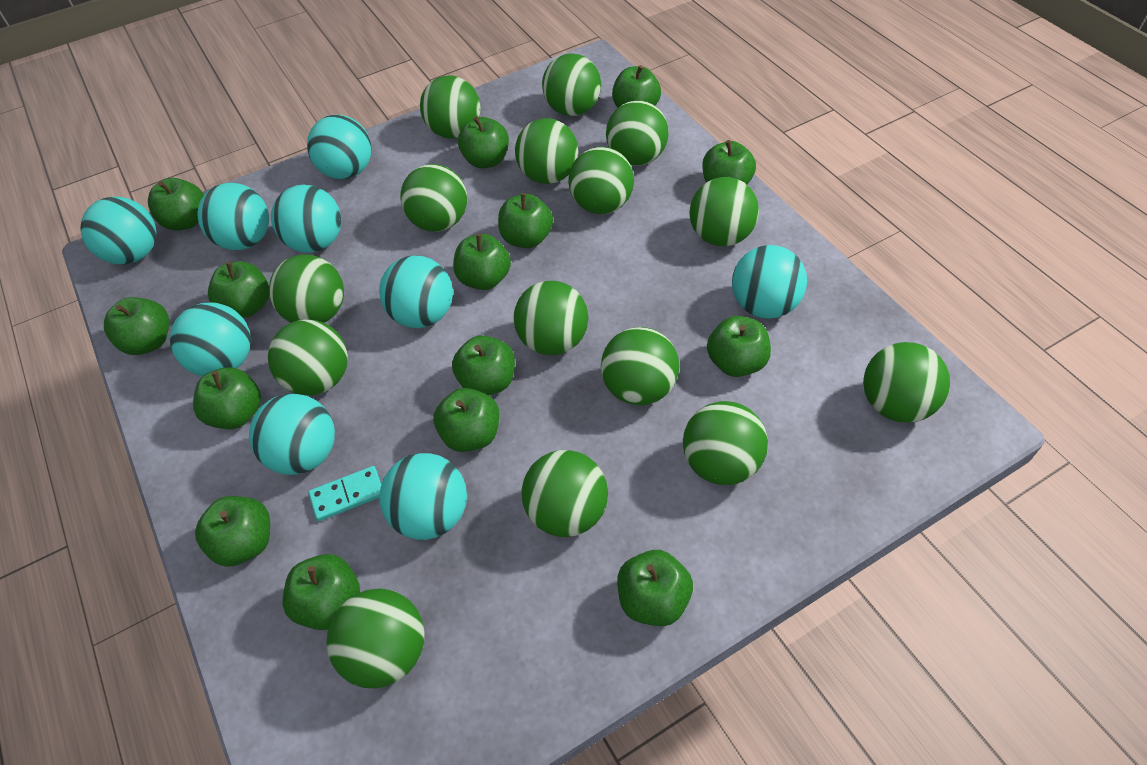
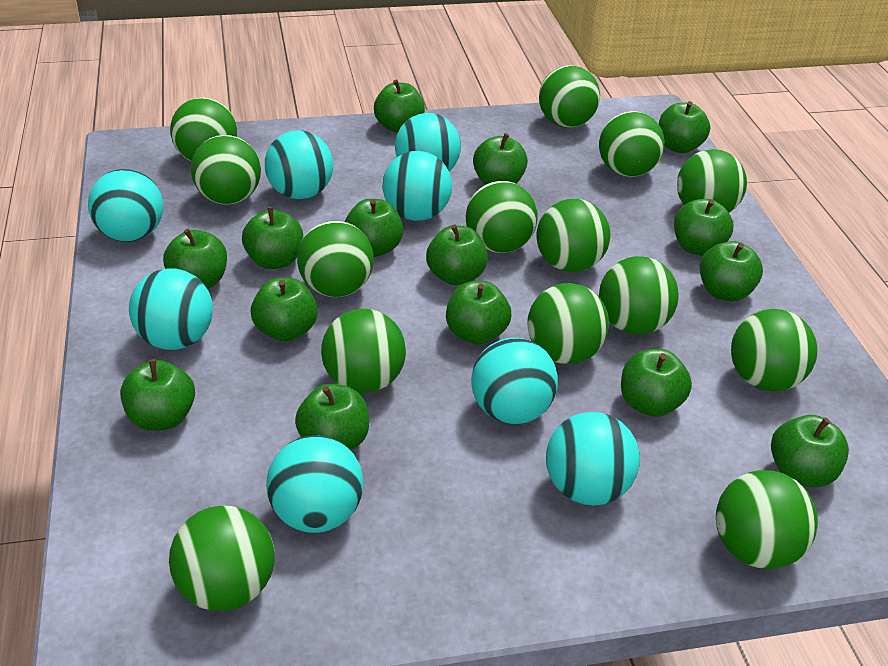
green ball: [268,319,348,396] [269,255,344,323] [326,589,425,688] [400,164,467,232] [420,75,481,139] [514,281,588,355] [515,118,579,184] [521,450,608,537] [542,53,601,116] [568,147,634,214] [601,327,679,405] [606,100,669,166] [683,401,768,485] [689,177,759,246] [863,342,950,423] = 15 -> [169,506,275,611] [170,97,237,161] [191,135,261,205] [297,221,374,297] [321,309,406,393] [466,181,537,253] [527,283,609,364] [537,199,610,272] [539,65,600,128] [599,111,665,177] [599,256,678,335] [677,149,747,213] [716,470,818,569] [731,309,817,391] = 14
turquoise ball: [80,197,157,264] [170,302,251,376] [198,183,269,250] [249,394,335,475] [271,185,341,253] [307,115,371,179] [379,256,453,328] [379,453,467,540] [732,245,807,319] = 9 -> [88,169,163,242] [129,268,213,350] [265,130,333,199] [266,435,364,533] [383,151,452,221] [395,113,461,172] [471,338,558,424] [546,412,640,506] = 8
turquoise domino: [308,466,381,521] = 1 -> none = 0

